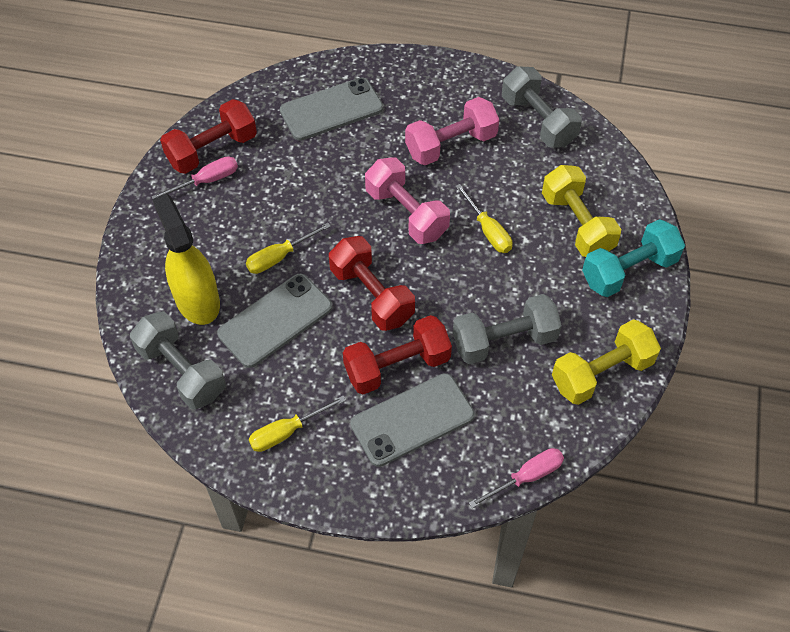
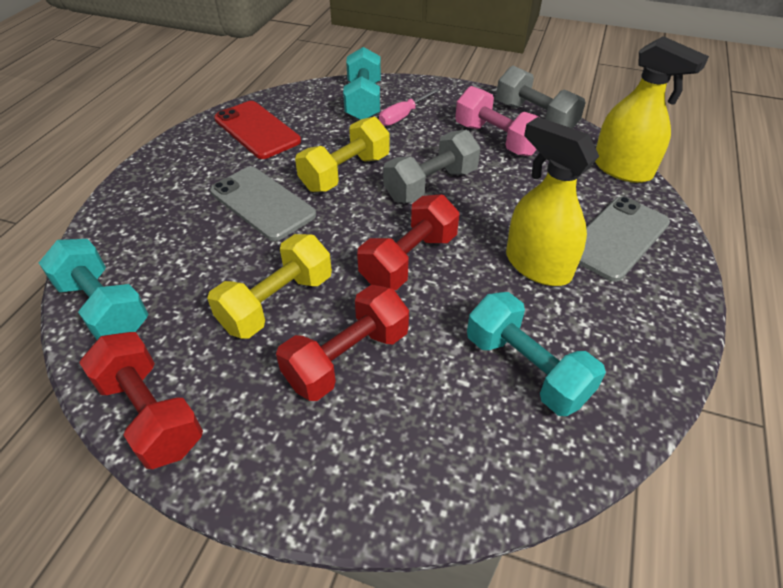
grey dumbbell: [130,312,226,409] [453,294,562,364] [502,66,582,148] = 3 -> [383,130,480,203] [496,66,586,129] = 2
grey phone: [217,274,332,368] [280,77,383,141] [350,373,475,467] = 3 -> [210,167,316,241] [579,196,670,282] = 2
pink dumbbell: [365,157,450,244] [405,97,499,165] = 2 -> [455,86,538,156] = 1
pink screwdriver: [152,156,238,199] [469,448,564,508] = 2 -> [379,88,440,126] = 1
red phone: none = 0 -> [214,101,301,159] = 1
turquoise dumbbell: [582,219,685,297] = 1 -> [39,239,148,340] [343,47,381,120] [467,292,606,416] = 3
yellow screwdriver: [246,222,331,274] [249,396,346,452] [455,184,512,253] = 3 -> none = 0
yellow spray bottle: [152,194,220,325] = 1 -> [506,117,599,286] [595,36,709,183] = 2

